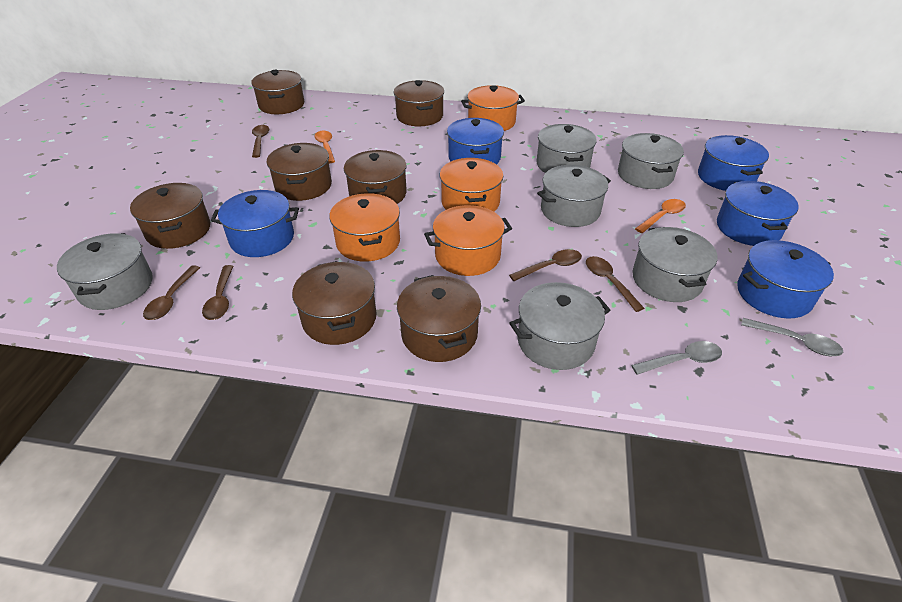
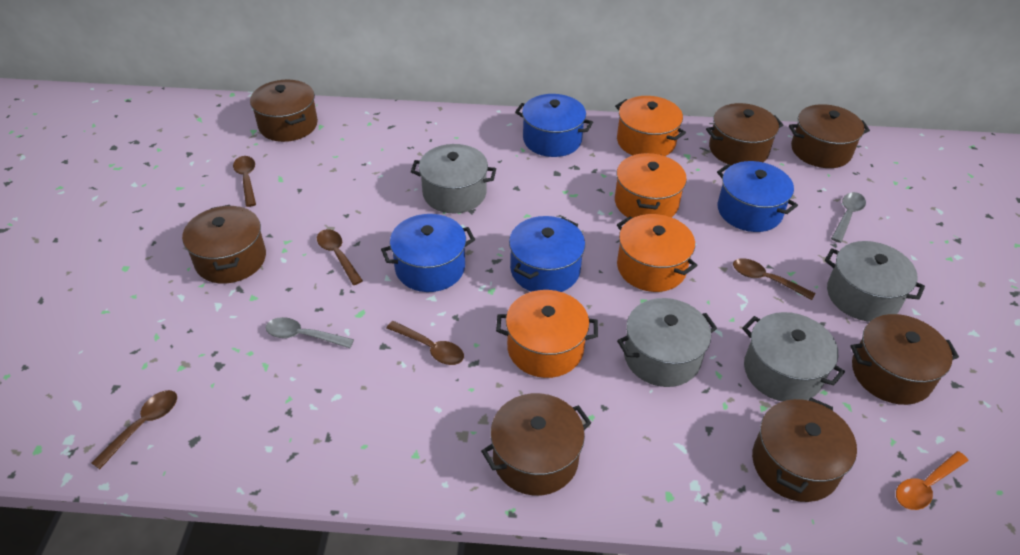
blue pot: [211,190,299,257] [447,118,504,165] [698,135,769,191] [717,181,799,246] [737,240,834,319] = 5 -> [381,214,475,292] [509,216,585,292] [515,94,593,157] [717,161,798,232] = 4
grey pot: [57,233,153,310] [510,282,610,370] [536,124,597,173] [537,165,611,227] [618,133,684,189] [632,227,717,302] = 6 -> [411,144,496,213] [617,298,717,387] [742,312,845,402] [825,241,925,322] = 4
orange spoon: [315,131,335,163] [635,199,686,233] = 2 -> [896,451,968,510] = 1

